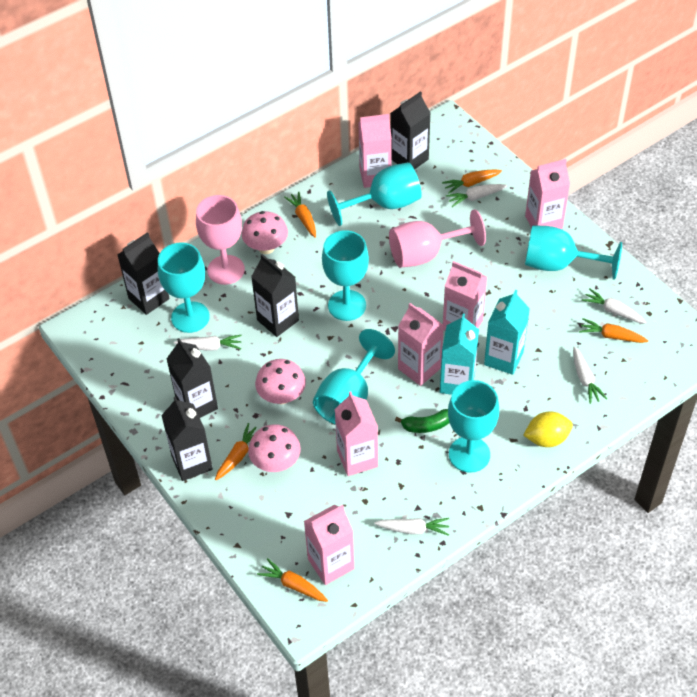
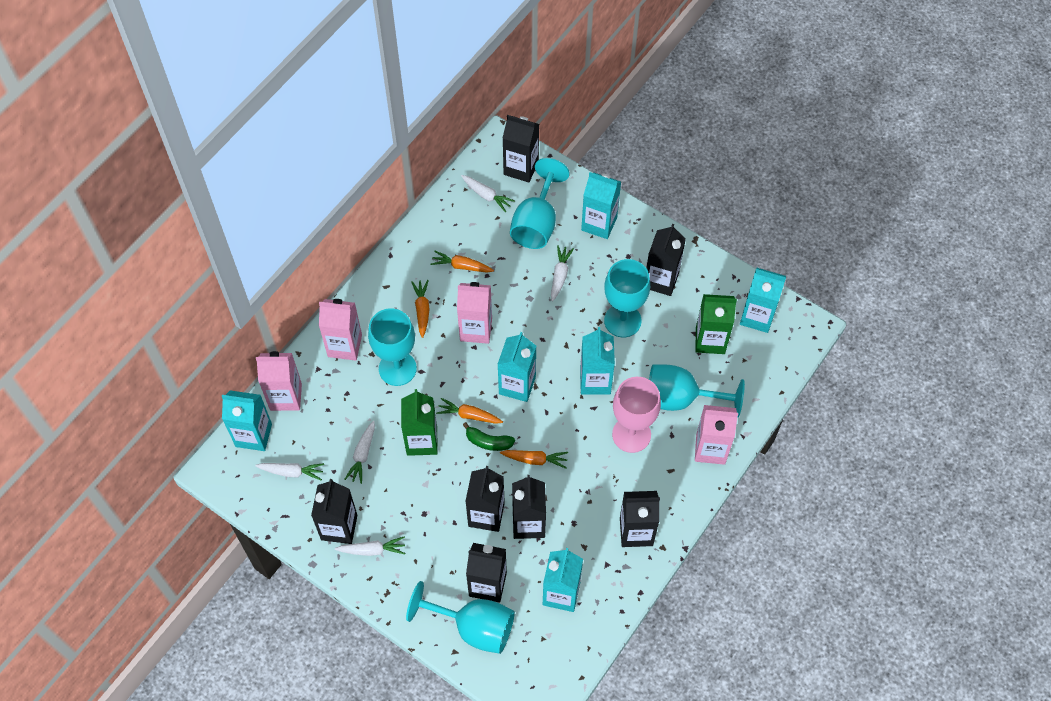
black carton: [117,232,170,315] [161,396,213,481] [166,338,218,418] [251,254,299,337] [390,91,431,170] = 5 -> [311,479,357,544] [465,466,505,532] [466,543,507,603] [503,115,539,182] [512,475,546,539] [620,491,660,547] [646,224,686,296] = 7
green carton: none = 0 -> [401,389,438,456] [695,294,737,354] = 2
orange carrot: [215,423,257,480] [257,558,328,602] [284,191,316,238] [442,169,502,194] [579,318,648,343] = 5 -> [411,280,430,338] [430,251,494,273] [436,398,503,424] [500,450,568,469] = 4
pink carton: [304,504,354,585] [334,391,378,476] [358,114,392,188] [398,303,444,386] [443,261,487,331] [525,159,570,229] = 6 -> [256,351,302,411] [319,299,362,361] [457,282,492,344] [695,405,738,465] = 4
pink goblet: [196,195,245,285] [389,209,486,268] = 2 -> [612,377,661,453] = 1
pink mushroom: [242,211,288,254] [248,424,301,472] [255,359,306,404] = 3 -> none = 0
turquoise carton: [440,314,479,395] [484,290,530,375] = 2 -> [222,390,272,451] [497,332,536,402] [543,548,583,612] [580,327,615,395] [581,172,621,239] [740,268,786,333] = 6
turquoise goblet: [158,242,210,333] [313,329,395,425] [322,230,369,321] [327,162,422,226] [448,380,499,473] [525,225,622,280] = 6 -> [368,308,417,386] [406,581,515,654] [510,158,570,249] [604,259,650,337] [649,364,745,418] = 5
yellow lemon: [523,412,573,447] = 1 -> none = 0

